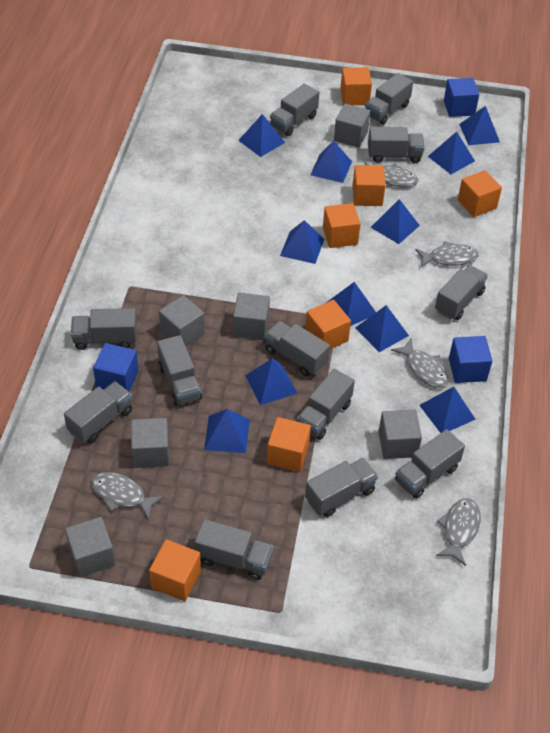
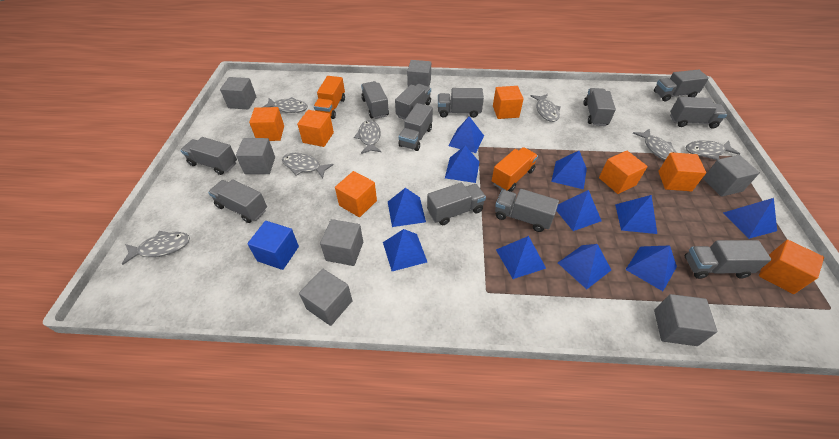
blue cube: [93,343,139,391] [444,78,479,117] [449,336,492,383] = 3 -> [247,221,299,270] = 1
grey cube: [65,517,115,577] [131,418,169,468] [159,295,205,346] [233,293,270,340] [334,104,370,148] [378,410,422,459] = 6 -> [220,77,256,109] [236,138,275,174] [299,269,352,326] [320,219,363,266] [407,60,431,87] [654,294,717,346] [703,155,760,197] = 7
grey fish: [91,472,164,520] [365,162,419,187] [391,339,449,388] [415,241,479,267] [436,498,481,566] = 5 -> [122,231,190,265] [263,97,308,113] [282,153,333,178] [354,120,381,154] [531,94,561,122] [633,128,677,160] [686,140,740,160] = 7
orange truck: none = 0 -> [314,76,345,119] [492,147,538,192] = 2

